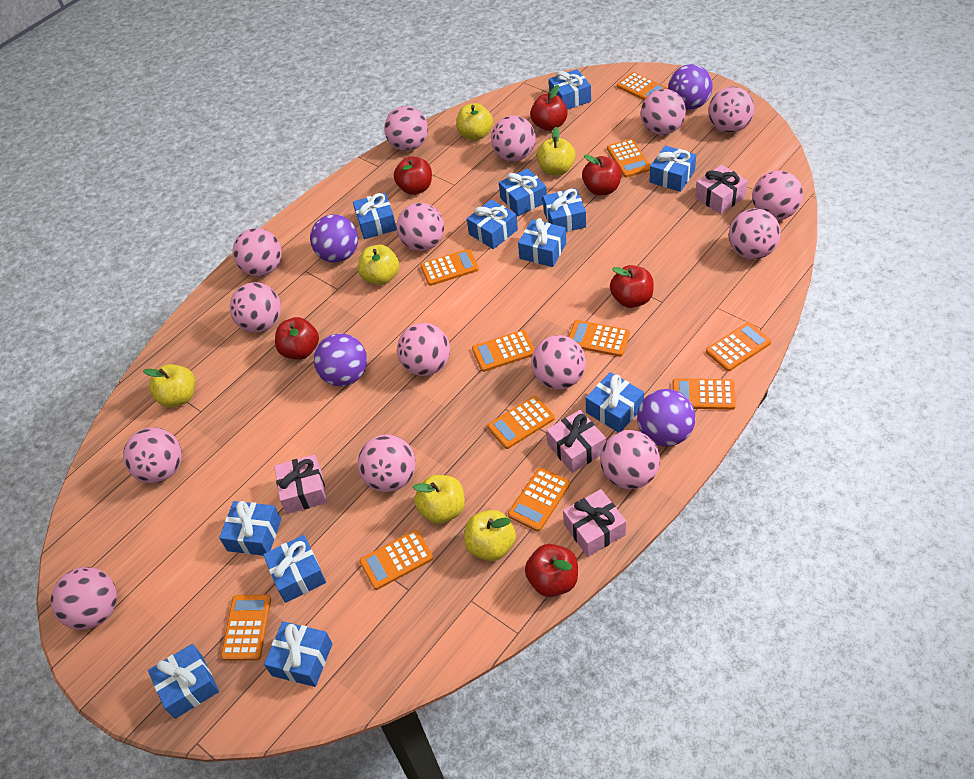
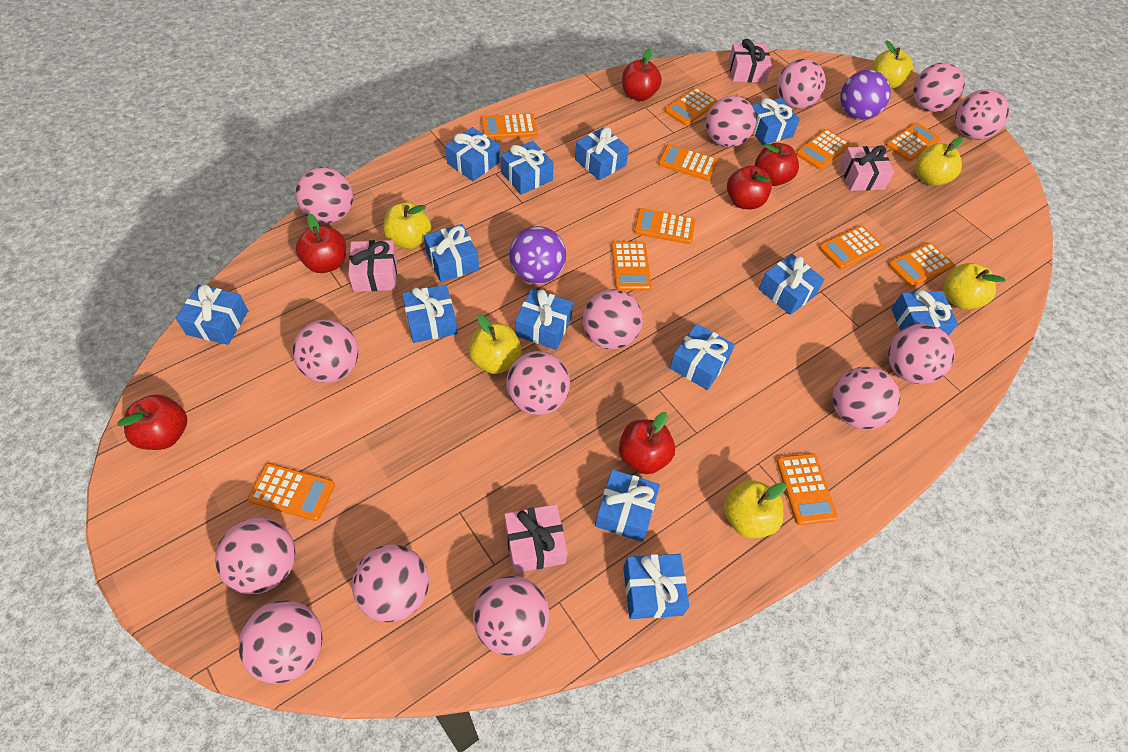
blue gift: [148,644,219,719] [219,501,281,556] [263,535,326,603] [264,621,333,687] [353,193,397,239] [467,199,518,249] [499,168,547,216] [518,218,566,267] [543,188,586,232] [549,69,591,110] [586,372,644,432] [649,145,696,192] = 12 -> [176,284,248,345] [402,285,457,343] [424,224,479,282] [445,127,500,181] [500,141,554,194] [515,289,573,350] [575,127,629,180] [595,469,660,542] [623,554,690,619] [670,323,735,390] [752,98,800,145] [759,254,824,315] [891,289,958,336] = 13
pink ball: [51,567,117,630] [123,427,182,483] [230,282,281,333] [233,228,282,276] [358,434,416,492] [384,106,428,151] [396,203,444,251] [397,323,450,376] [491,115,536,161] [531,335,586,390] [600,430,660,489] [641,89,686,135] [708,87,754,133] [729,208,781,259] [752,170,803,220] = 15 -> [215,518,295,594] [238,600,323,684] [292,320,359,383] [296,167,353,223] [352,545,429,622] [473,576,549,656] [506,351,570,415] [582,289,642,349] [706,96,756,147] [777,59,826,109] [833,366,900,429] [888,324,955,384] [913,63,965,112] [955,89,1009,139] = 14
purple ball: [310,214,358,263] [314,333,367,386] [637,389,695,447] [668,64,713,110] = 4 -> [509,226,566,284] [840,70,891,120] = 2

